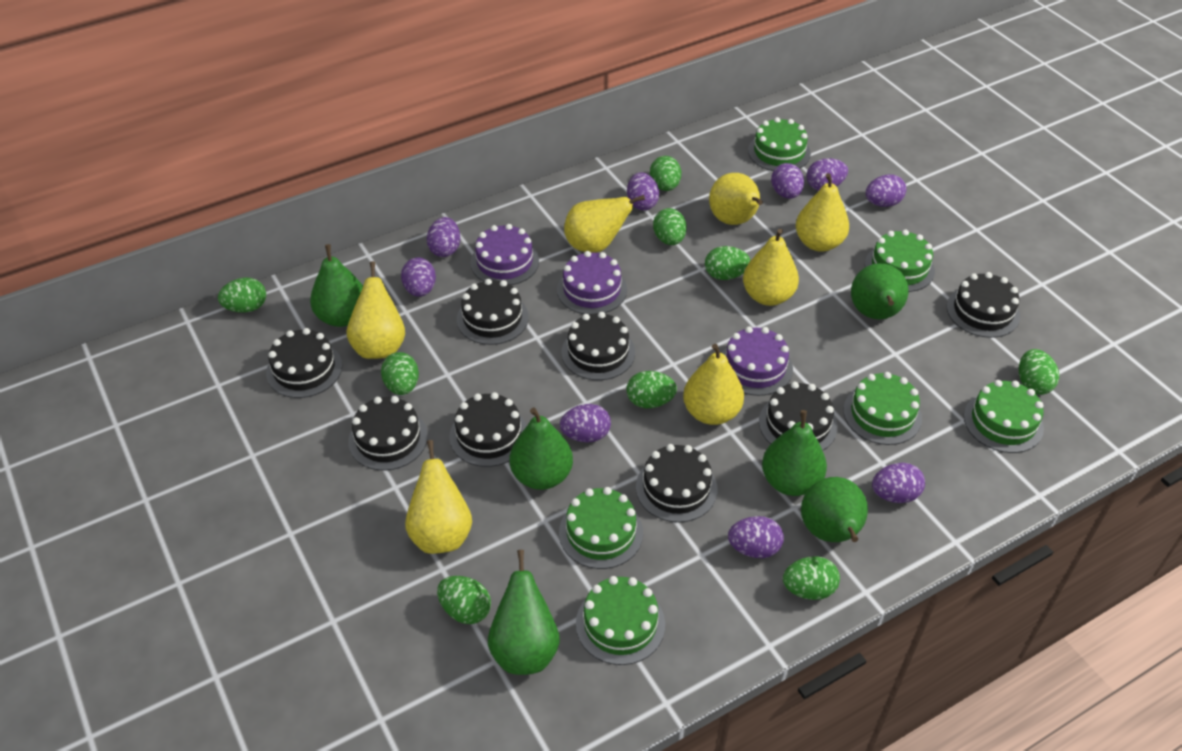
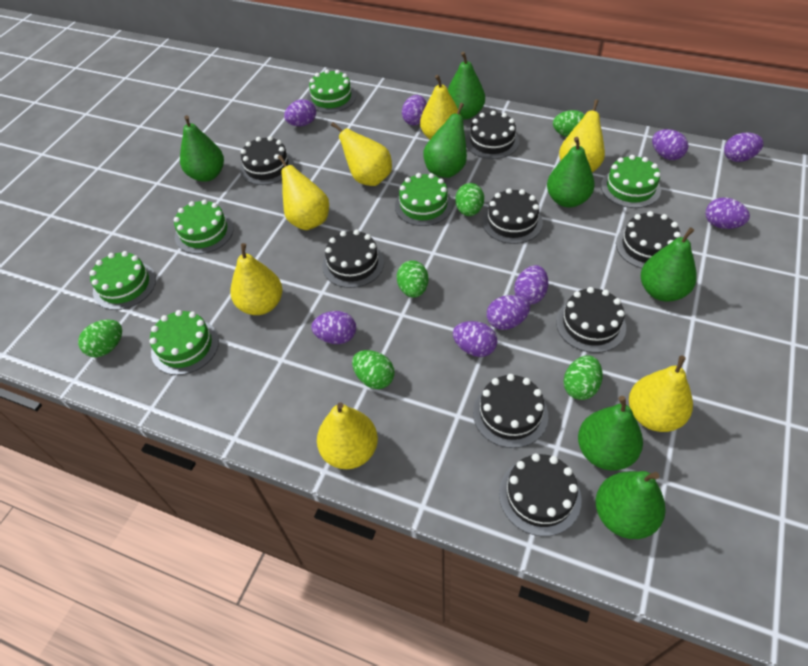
green egg: [218,277,266,313] [381,352,419,395] [437,576,491,624] [626,371,677,408] [650,156,681,191] [653,208,687,245] [705,246,751,280] [783,556,840,600] [1019,349,1059,395] = 9 -> [78,320,122,357] [352,350,395,389] [397,260,428,298] [455,183,484,216] [553,110,585,137] [563,355,603,400] = 6
green pear: [310,244,363,327] [488,550,560,675] [510,407,573,490] [762,410,827,496] [801,477,868,542] [851,263,908,319] = 6 -> [180,115,224,182] [423,103,467,178] [448,52,485,120] [547,137,595,207] [578,396,643,471] [596,471,666,539] [641,227,697,302] = 7
purple cake: [471,224,539,285] [557,251,627,315] [722,326,793,396] = 3 -> none = 0

